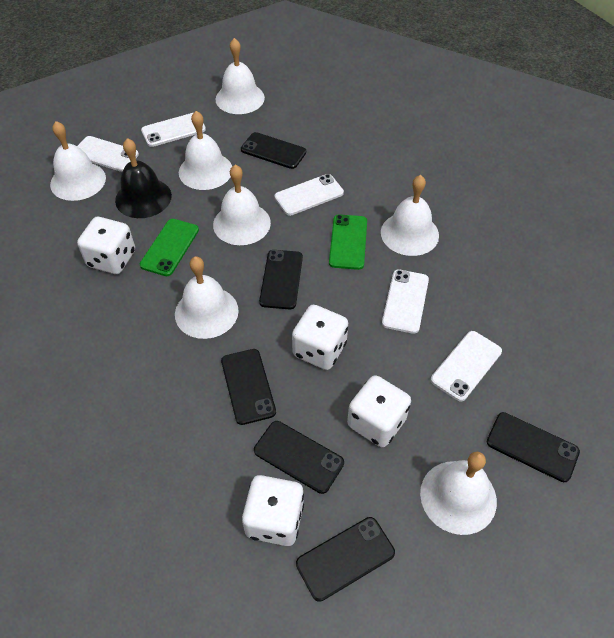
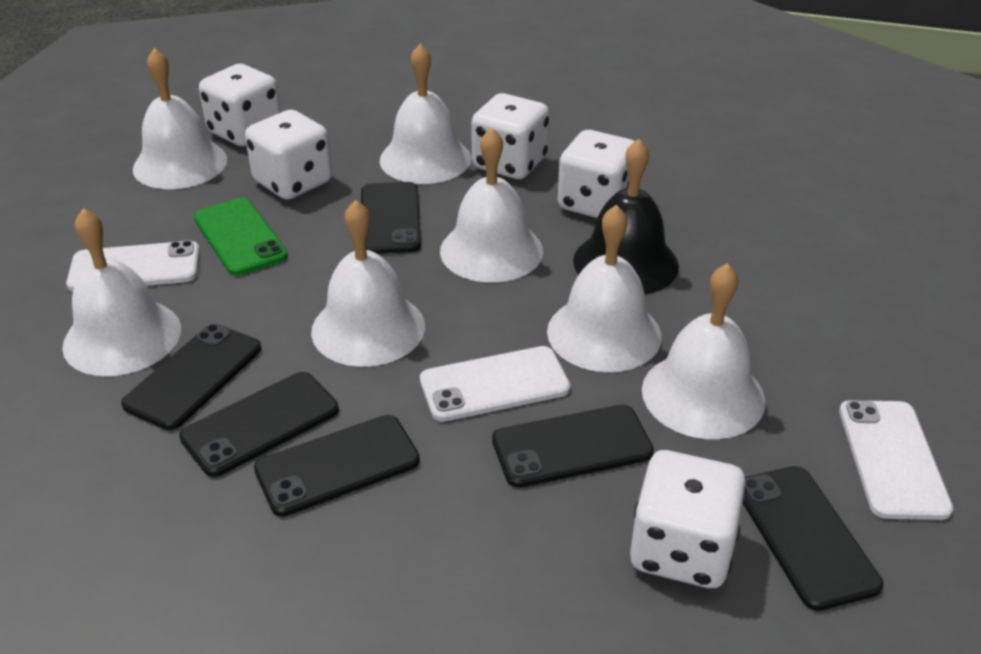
green phone: [140,219,199,276] [329,214,367,270] = 2 -> [194,198,288,276] = 1
white dice: [77,217,135,274] [242,475,304,546] [292,305,348,370] [347,375,411,447] = 4 -> [199,64,281,146] [245,110,333,200] [471,93,549,179] [558,130,635,218] [630,450,747,588] = 5
white phone: [77,136,139,172] [141,113,206,147] [274,174,344,216] [382,269,429,334] [431,331,502,402] = 5 -> [66,240,200,292] [420,346,570,422] [839,400,953,520] = 3

